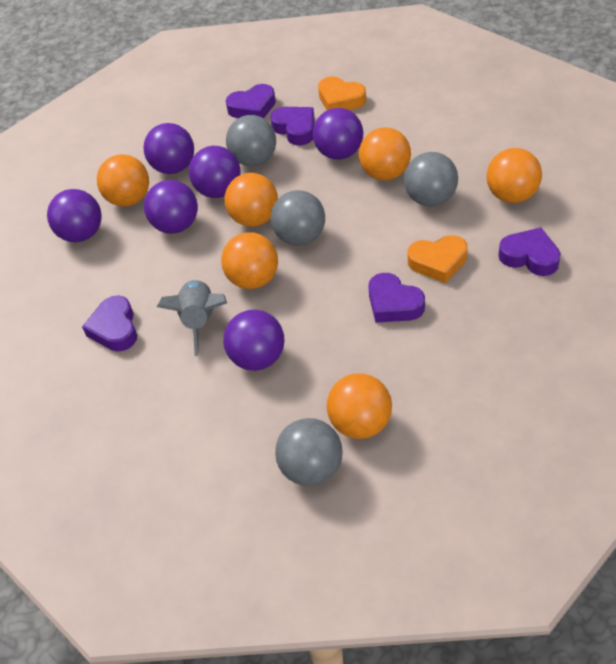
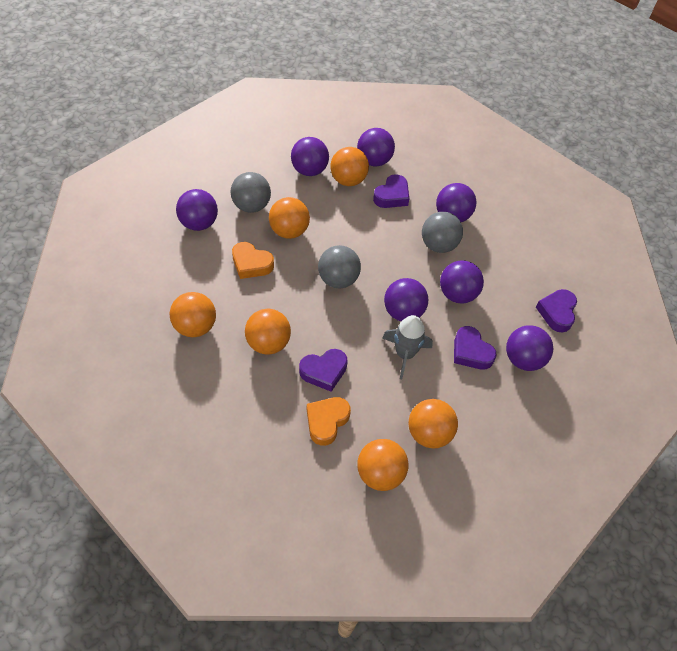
grey ball: [226,115,276,166] [271,190,325,246] [275,418,343,486] [404,152,458,207] = 4 -> [231,172,271,213] [318,245,361,288] [422,212,463,253] = 3
purple ball: [47,189,102,242] [143,123,194,174] [144,180,198,234] [189,146,241,198] [224,310,284,371] [313,108,363,160] = 6 -> [176,189,218,231] [291,137,329,176] [357,128,395,166] [384,278,428,321] [436,183,476,222] [440,260,484,303] [506,325,553,371] = 7
purple heart: [82,295,137,351] [226,84,276,118] [270,107,314,146] [368,273,425,323] [498,227,561,276] = 5 -> [299,349,348,392] [373,174,409,208] [454,326,497,370] [536,289,577,333] = 4

